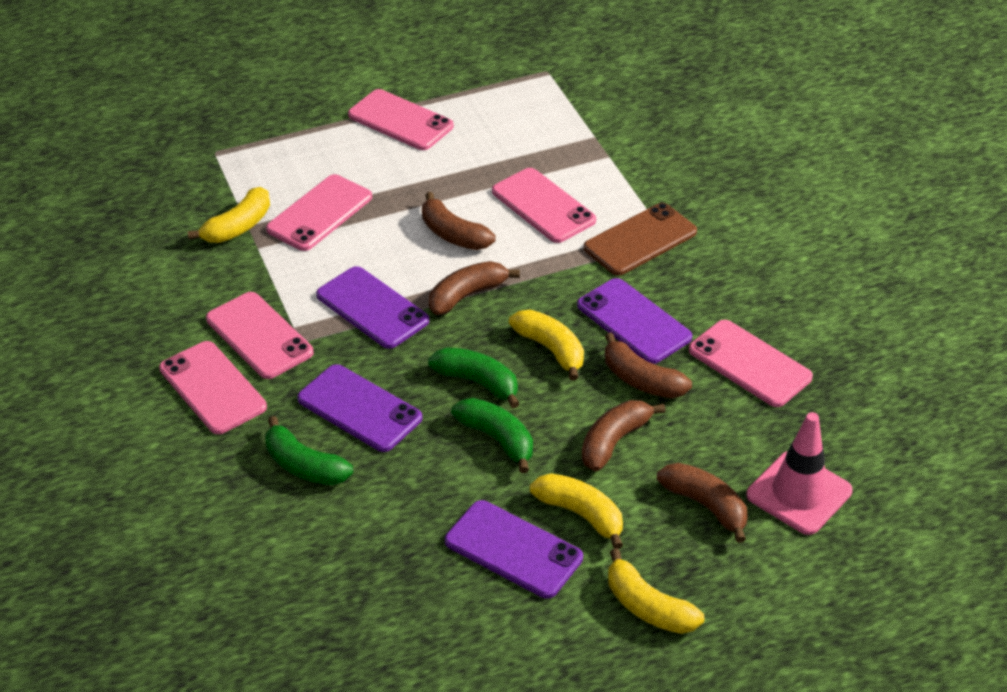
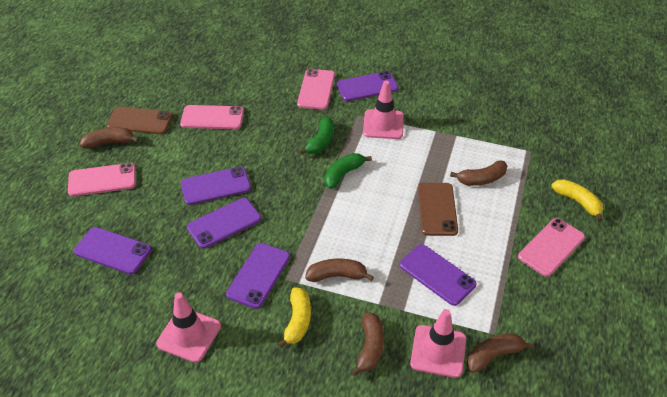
brown phone: [584,203,697,276] = 1 -> [106,107,173,134] [418,183,458,236] = 2
green banana: [265,416,353,485] [428,347,519,408] [451,398,533,473] = 3 -> [299,117,334,155] [324,153,372,189] = 2
pink phone: [159,341,267,434] [206,292,314,379] [266,174,372,251] [348,89,454,150] [492,168,596,243] [689,320,813,407] = 6 -> [68,163,136,197] [180,105,244,129] [297,69,335,110] [518,218,585,277] = 4
pink traffic cone: [746,412,853,535] = 1 -> [156,292,221,363] [363,81,404,139] [410,309,466,378] = 3
purple phone: [297,364,422,452] [316,266,429,349] [445,500,583,599] [577,278,692,364] = 4 -> [74,227,151,274] [181,167,251,205] [187,198,261,249] [226,243,290,309] [336,71,399,101] [399,244,477,306] = 6
yellow banana: [188,187,270,243] [509,310,584,381] [530,473,623,549] [608,548,704,634] = 4 -> [277,287,311,349] [551,179,603,222] = 2

